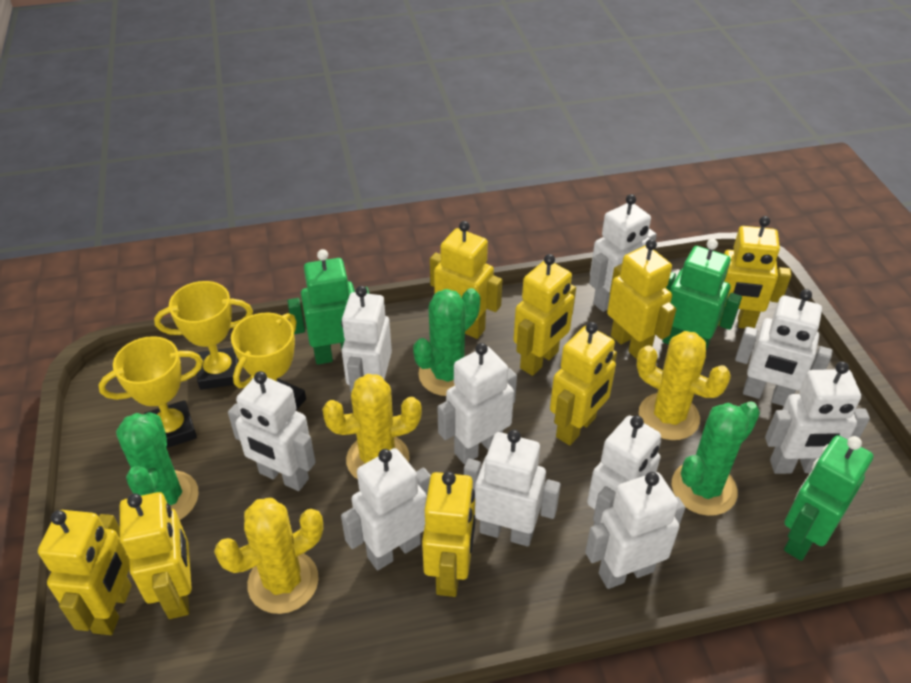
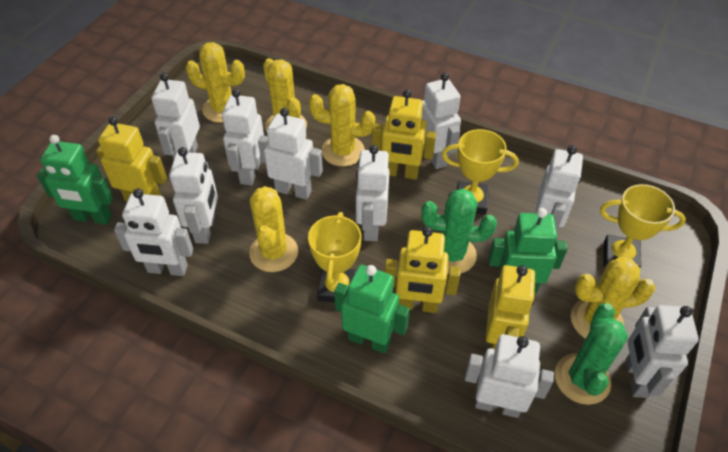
green cactus: [116,412,199,520] [413,288,480,396] [672,401,760,516] = 3 -> [421,189,497,274] [555,303,628,405] = 2
yellow cactus: [214,498,323,614] [322,374,422,479] [636,331,731,440] = 3 -> [186,42,245,123] [249,186,298,272] [263,58,307,132] [309,84,375,166] [571,257,655,339] = 5
yellow robot: [38,510,132,635] [120,492,192,619] [422,471,475,597] [430,221,502,339] [513,254,576,376] [550,322,617,445] [607,239,676,359] [718,216,792,329] = 8 -> [96,116,167,201] [372,89,436,180] [385,227,461,313] [486,265,536,349] = 4

